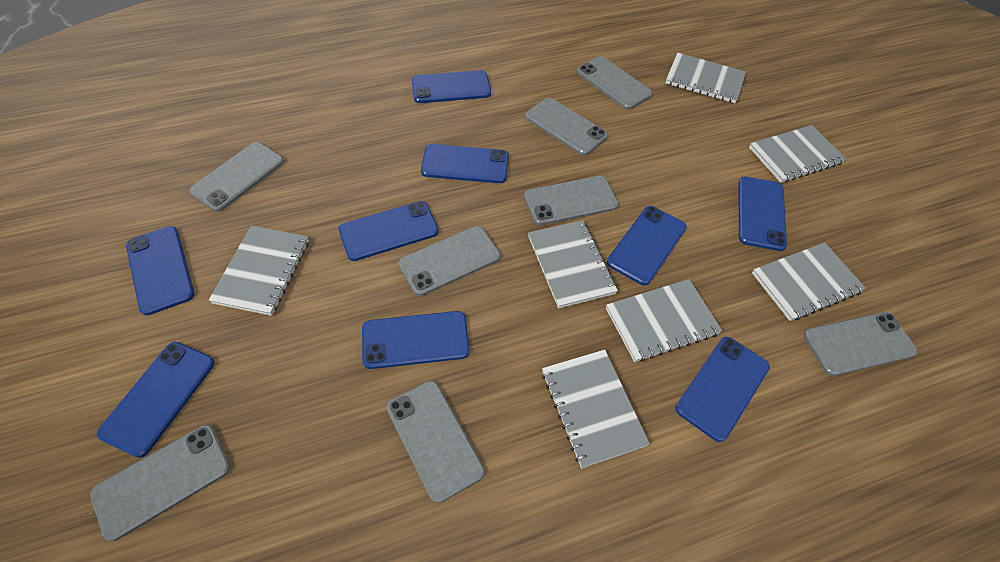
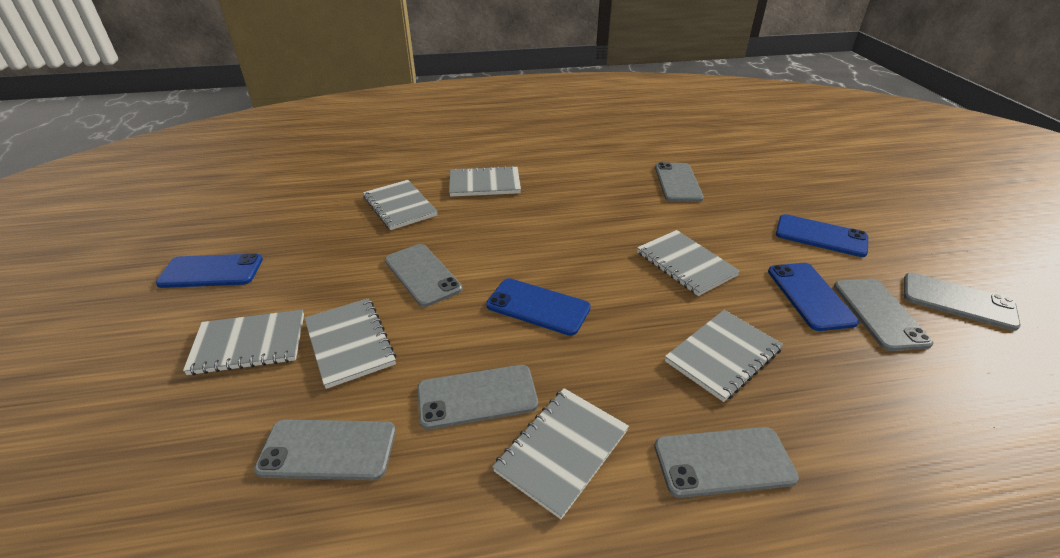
blue phone: [97,342,215,458] [126,226,195,315] [338,201,439,261] [362,311,470,369] [412,70,491,103] [421,144,509,183] [607,206,687,285] [675,337,770,442] [739,176,787,251] = 9 -> [156,253,263,288] [486,278,591,336] [768,263,859,331] [776,214,868,257] = 4
grey phone: [90,425,231,541] [189,142,284,212] [386,381,485,503] [398,226,501,296] [524,176,619,225] [525,97,608,155] [577,56,652,110] [804,312,917,376] = 8 -> [254,419,396,480] [385,244,462,307] [417,365,538,429] [654,427,799,498] [655,162,704,202] [834,279,933,351] [904,272,1020,331] = 7

